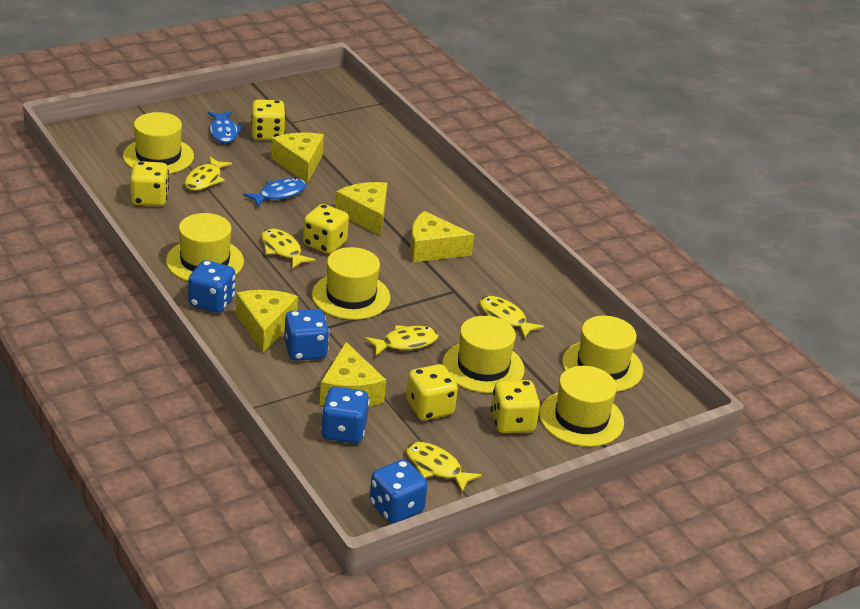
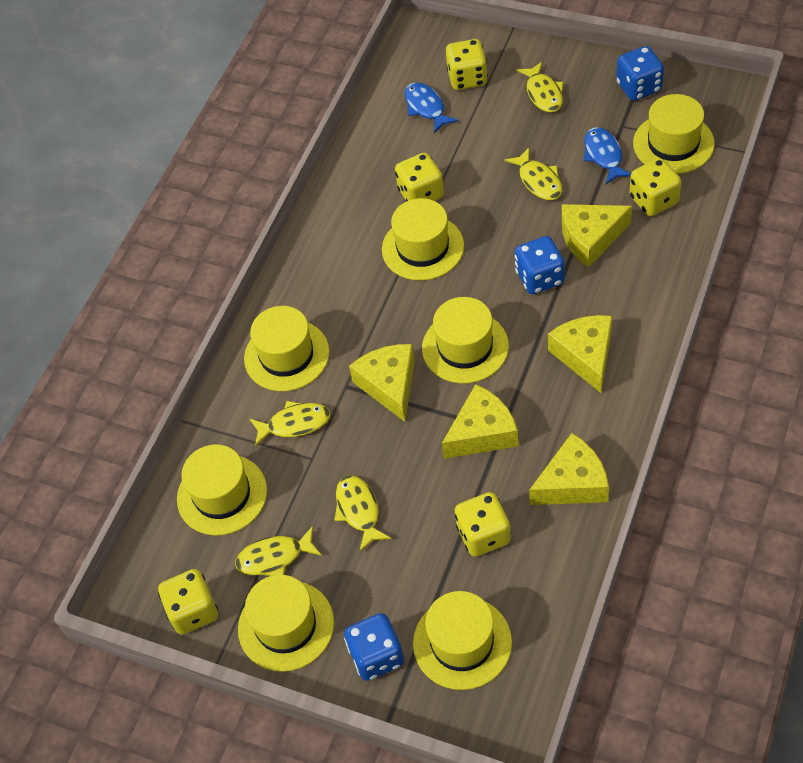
blue dice: [188,260,235,313] [284,309,329,361] [321,387,370,443] [370,459,428,524] = 4 -> [344,613,404,681] [515,236,564,294] [616,46,664,101] = 3
yellow hat: [123,112,194,174] [166,213,244,281] [312,247,390,320] [443,316,524,393] [539,366,624,447] [562,316,643,392] = 6 -> [177,444,267,536] [238,575,334,672] [244,306,329,391] [382,198,464,281] [413,591,512,690] [422,297,509,384] [633,94,715,174] = 7

